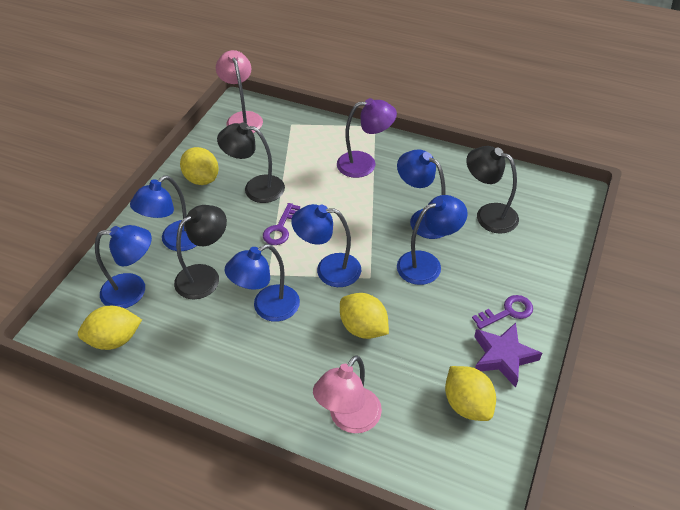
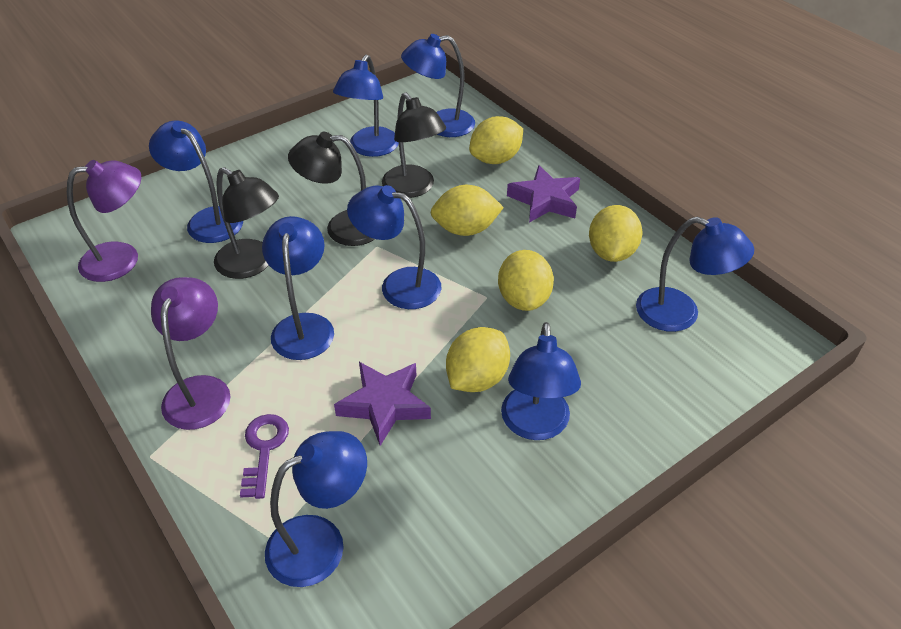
blue lamp: [95,225,152,308] [130,176,197,251] [225,244,300,322] [291,204,361,287] [397,149,446,239] [397,195,467,285] = 6 -> [149,121,243,243] [262,216,334,360] [265,431,367,587] [333,54,399,157] [347,185,441,309] [401,34,475,137] [501,322,581,440] [636,217,754,332] = 8
pink lamp: [216,50,263,133] [313,355,382,433] = 2 -> none = 0
purple key: [263,203,300,245] [472,295,533,329] = 2 -> [240,414,289,499] = 1
purple lamp: [337,98,397,178] = 1 -> [67,160,141,282] [151,277,231,430] = 2
purple star: [474,323,542,388] = 1 -> [334,362,431,446] [507,165,580,223] = 2
yellow lemon: [78,306,142,350] [180,147,219,185] [340,293,389,339] [445,366,496,421] = 4 -> [430,185,504,236] [446,327,510,392] [469,116,523,164] [498,250,554,311] [589,205,642,262] = 5

